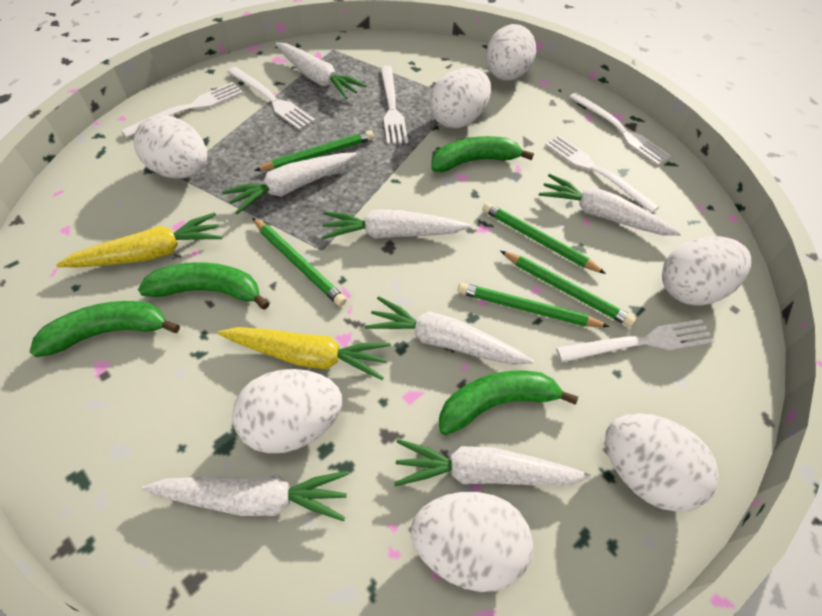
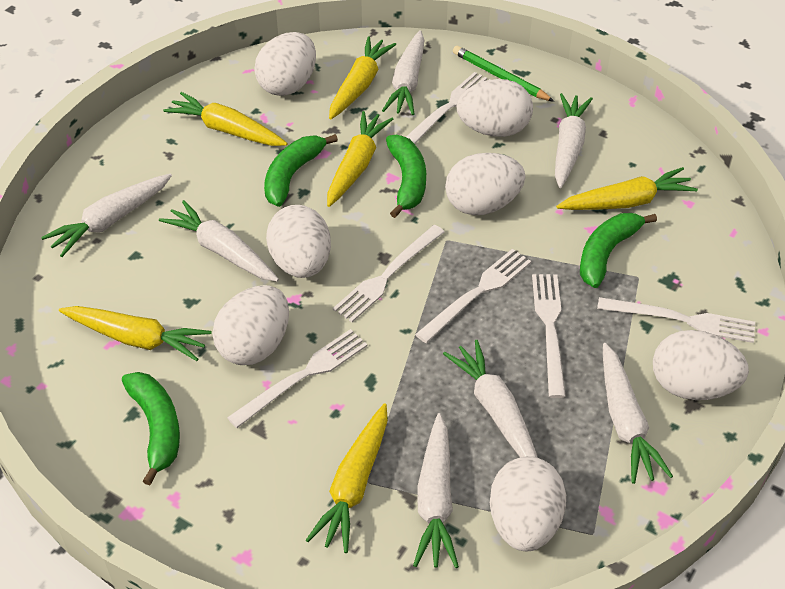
green pencil: [252,218,347,306] [254,130,374,171] [458,283,610,327] [482,202,606,274] [500,251,636,327] = 5 -> [453,46,554,102] = 1
yellow carrot: [56,212,222,267] [218,327,391,380] = 2 -> [59,306,212,361] [163,92,287,146] [306,403,388,553] [327,111,393,207] [329,36,396,119] [556,167,698,210] = 6

